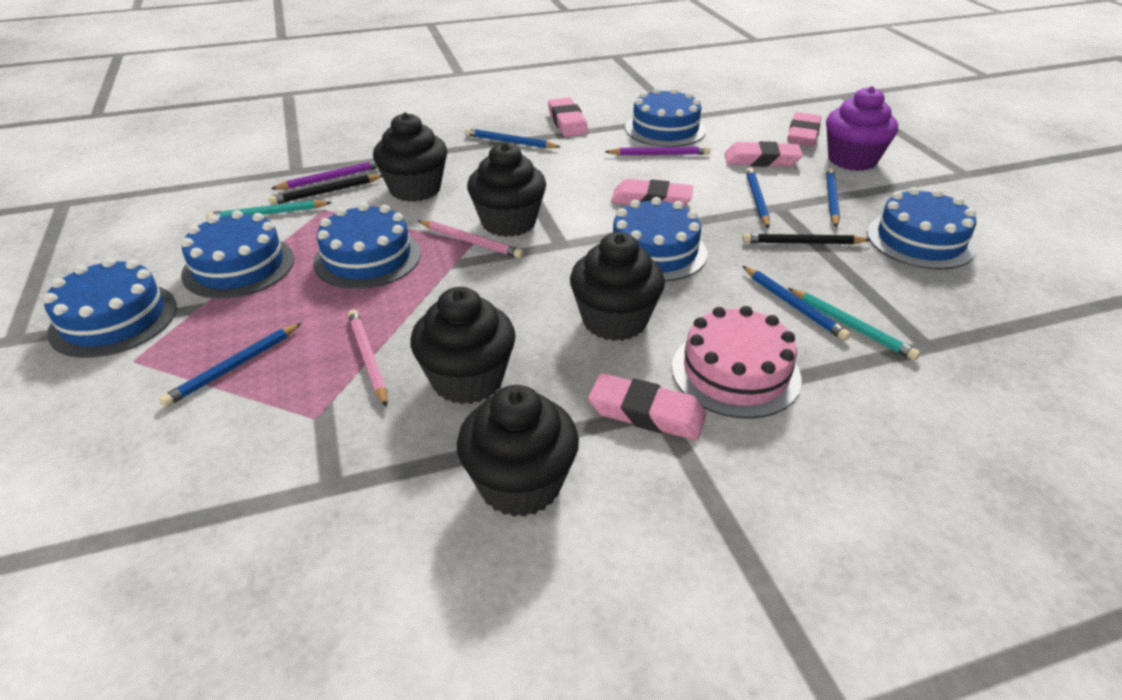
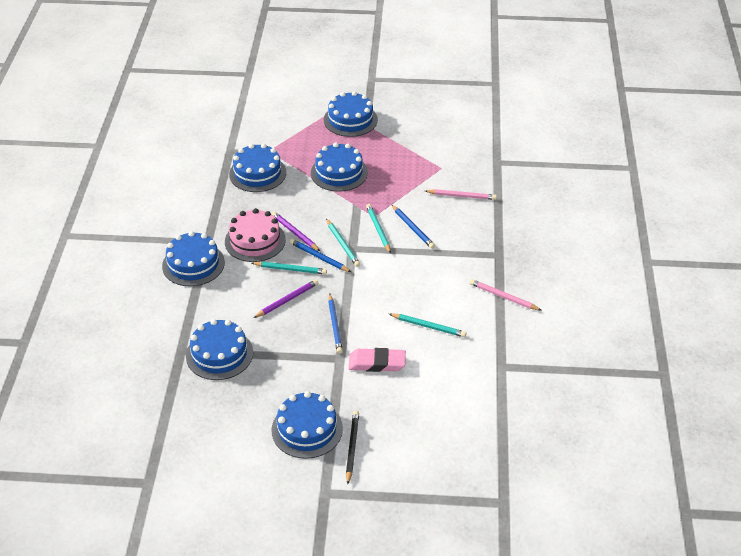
black cupcake: [373,112,448,202] [410,287,516,404] [457,385,579,517] [467,142,546,237] [570,232,665,341] = 5 -> none = 0
black pencil: [269,175,382,205] [742,233,871,244] = 2 -> [346,411,359,484] = 1
blue pencil: [159,323,302,407] [465,128,561,149] [743,266,851,341] [746,167,770,229] [826,168,840,227] = 5 -> [290,239,351,272] [328,294,343,354] [392,205,435,249] = 3
pink eraser: [548,98,588,137] [588,373,706,440] [611,179,693,206] [725,141,803,167] [787,112,821,146] = 5 -> [349,348,406,372] = 1
purple cupcake: [826,86,898,171] = 1 -> none = 0
turquoise pencil: [206,200,332,219] [788,288,920,361] = 2 -> [252,261,327,274] [326,219,360,267] [366,204,391,254] [389,314,466,337] = 4

